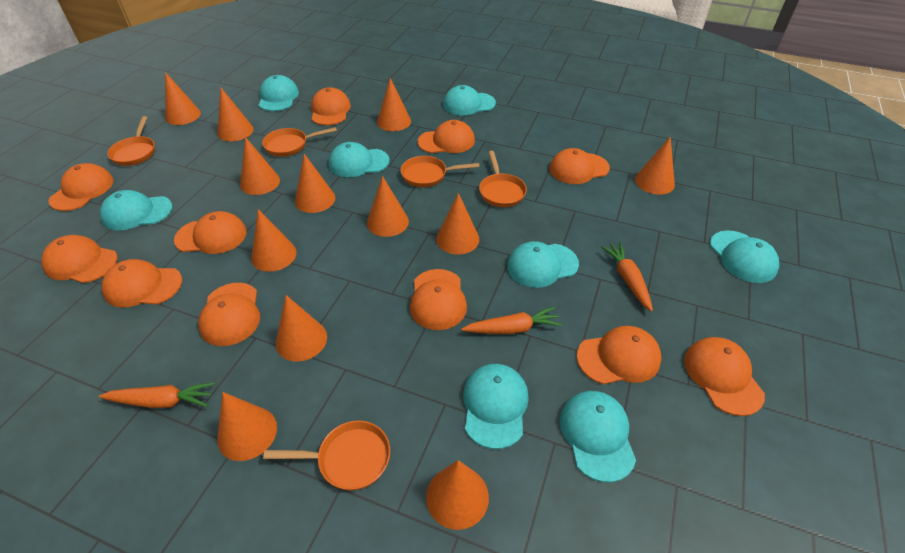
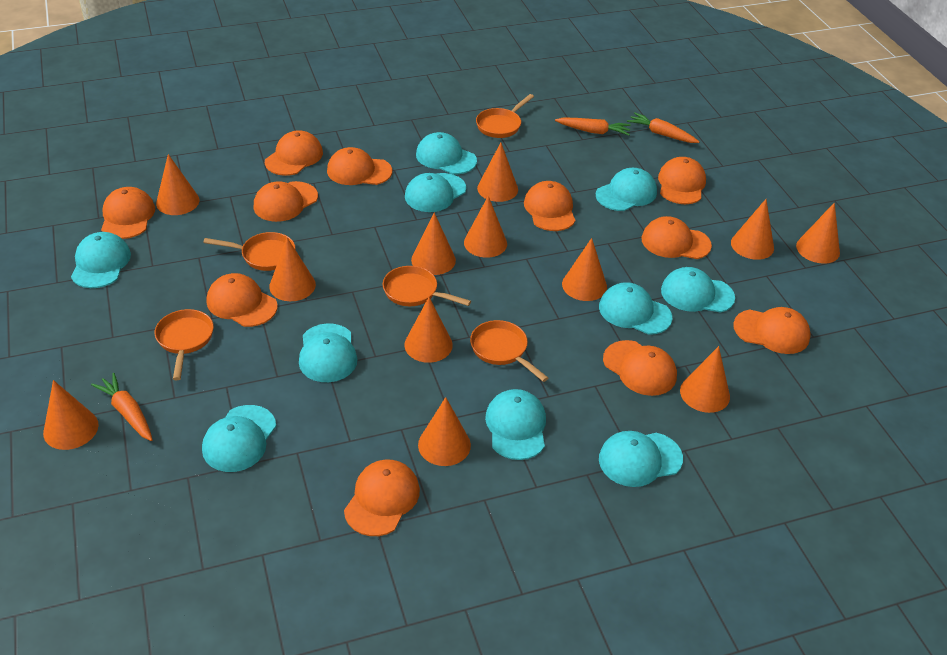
turquoise cap: [100,190,172,230] [259,75,299,111] [329,142,389,177] [443,85,496,115] [463,364,529,449] [507,241,579,288] [560,391,636,482] [710,230,779,283] = 8 -> [71,232,131,288] [202,405,276,472] [299,323,357,382] [405,173,466,212] [416,132,477,174] [485,389,546,460] [596,168,657,211] [599,282,672,335] [599,431,683,487] [661,267,735,313] = 10

